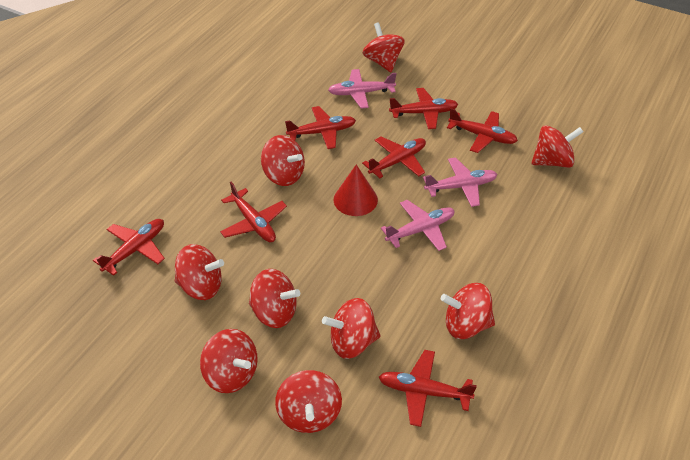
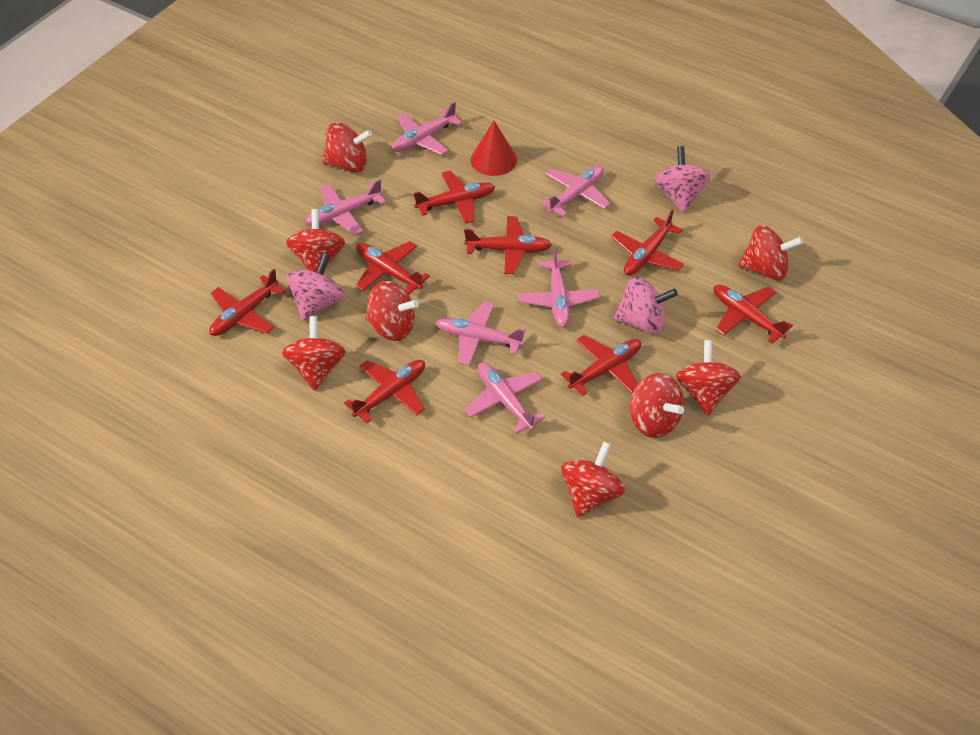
pink plane: [328,69,397,109] [381,200,455,251] [423,157,498,207] = 3 -> [305,179,386,235] [392,102,462,155] [436,301,525,366] [464,363,545,434] [518,247,600,328] [540,165,611,217] = 6
pink spinning top: none = 0 -> [286,253,344,321] [614,277,678,334] [654,146,711,212] = 3
red plane: [93,219,165,276] [220,182,287,242] [285,106,356,149] [362,136,426,178] [379,350,477,427] [389,88,458,129] [447,108,518,153] = 7 -> [209,269,286,336] [344,360,425,423] [356,241,430,294] [413,171,495,224] [464,216,552,274] [561,335,641,396] [611,210,684,276] [713,284,793,344] = 8
red spinning top: [175,244,224,300] [200,329,258,393] [249,269,300,328] [261,135,305,186] [275,370,342,433] [322,298,381,359] [363,22,405,72] [441,283,495,339] [532,125,583,168] = 9 -> [282,316,346,391] [286,209,345,272] [322,122,372,173] [365,281,419,341] [561,442,625,518] [630,373,684,438] [676,340,741,416] [738,225,803,281] = 8

